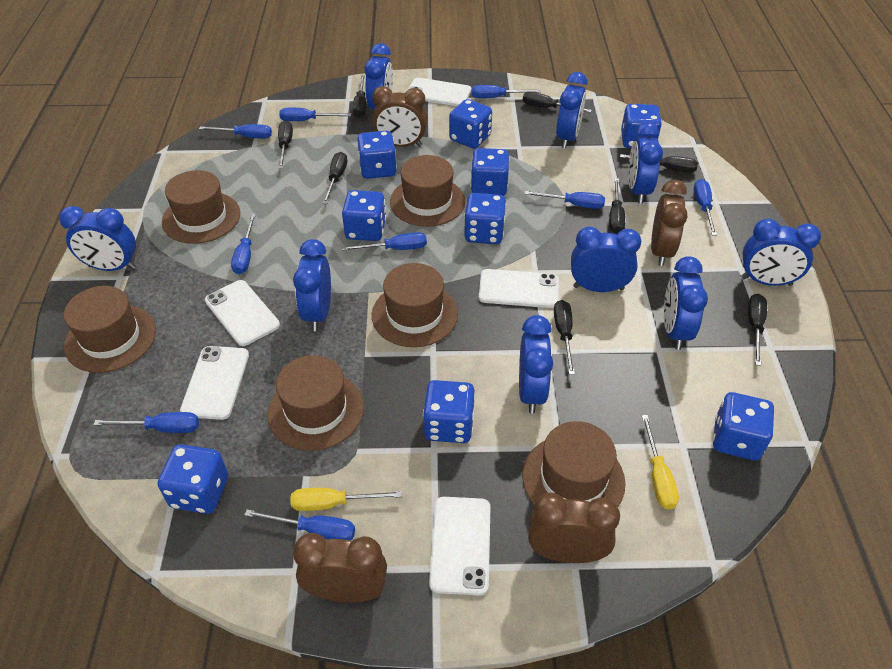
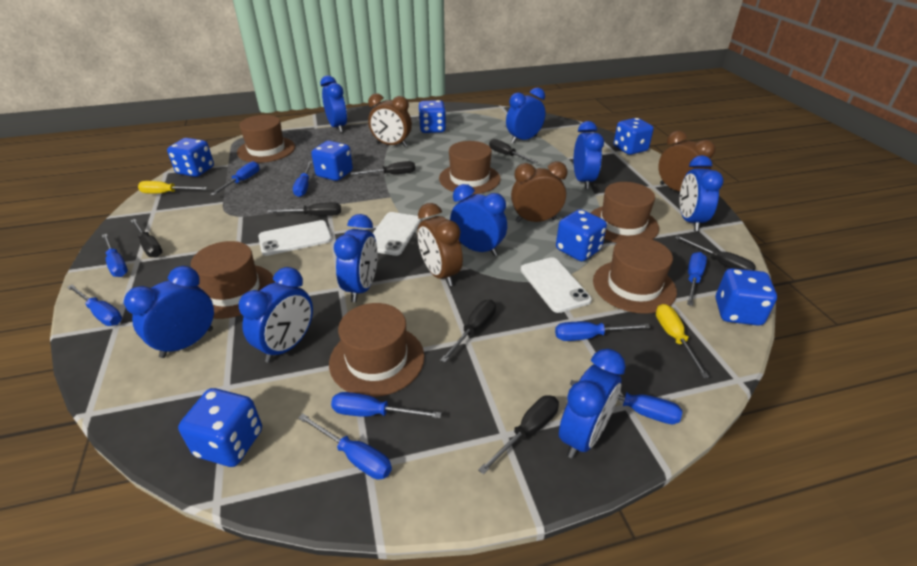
black screwdriver: [278,120,293,169] [322,152,347,204] [353,75,366,118] [523,92,592,113] [554,300,575,375] [609,178,625,234] [620,154,698,173] [748,294,767,366] = 8 -> [130,219,162,258] [267,202,341,216] [351,161,415,175] [440,300,496,363] [478,395,559,475] [489,139,537,163] [675,235,756,271] = 7
blue dice: [158,444,228,514] [342,190,386,241] [357,131,397,179] [423,380,475,443] [449,99,492,148] [464,193,506,244] [470,148,510,196] [621,104,662,148] [713,392,774,460] = 9 -> [167,138,214,177] [178,388,262,467] [311,141,353,181] [419,100,446,133] [556,209,607,261] [614,118,654,155] [716,268,777,326] = 7
white phone: [180,346,249,420] [205,280,280,346] [407,78,471,106] [429,497,491,596] [479,269,559,308] = 5 -> [258,220,332,256] [373,212,421,256] [521,257,592,313] = 3

